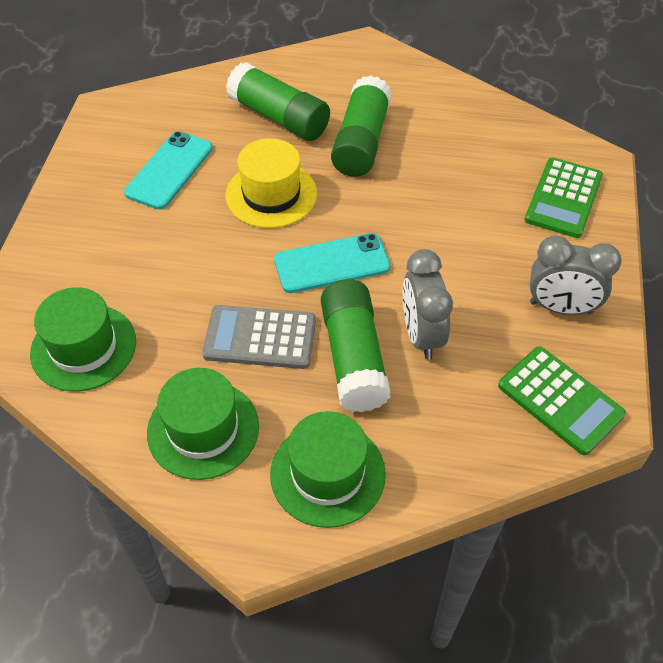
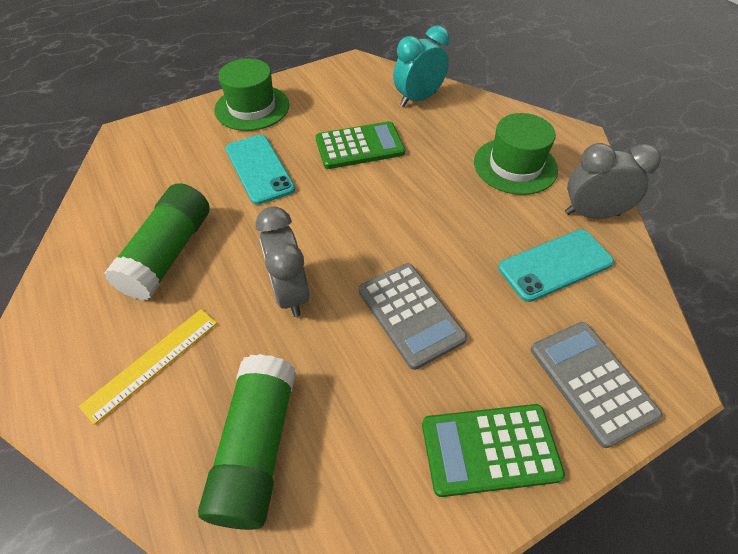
green glue stick: [226,62,330,141] [321,279,391,412] [331,75,392,177] = 3 -> [104,183,209,300] [198,354,296,530] = 2
green hat: [30,287,136,391] [147,368,259,480] [270,411,386,528] = 3 -> [214,59,289,131] [474,113,558,195] = 2
grey calculator: [202,305,316,369] = 1 -> [359,263,467,370] [531,322,662,448] = 2
turquoise clock: none = 0 -> [393,26,450,107] = 1
yellow hat: [226,138,317,228] = 1 -> none = 0
yellow ruler: none = 0 -> [79,309,217,425] = 1

